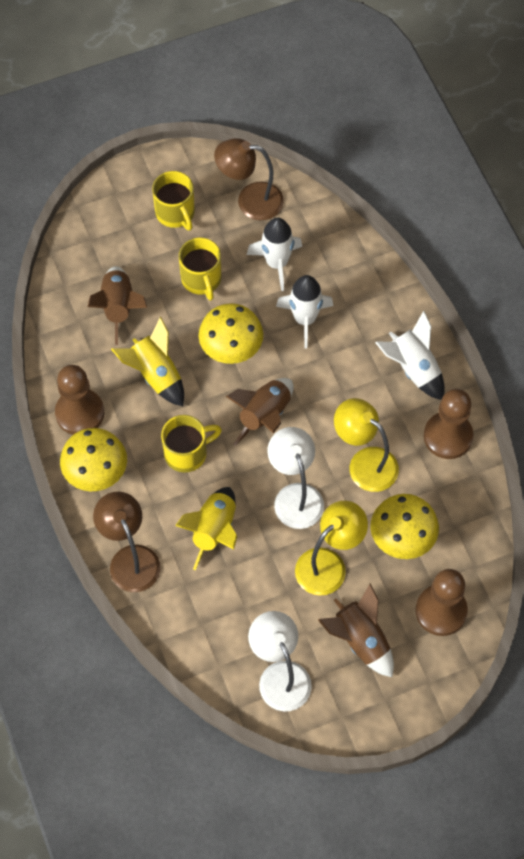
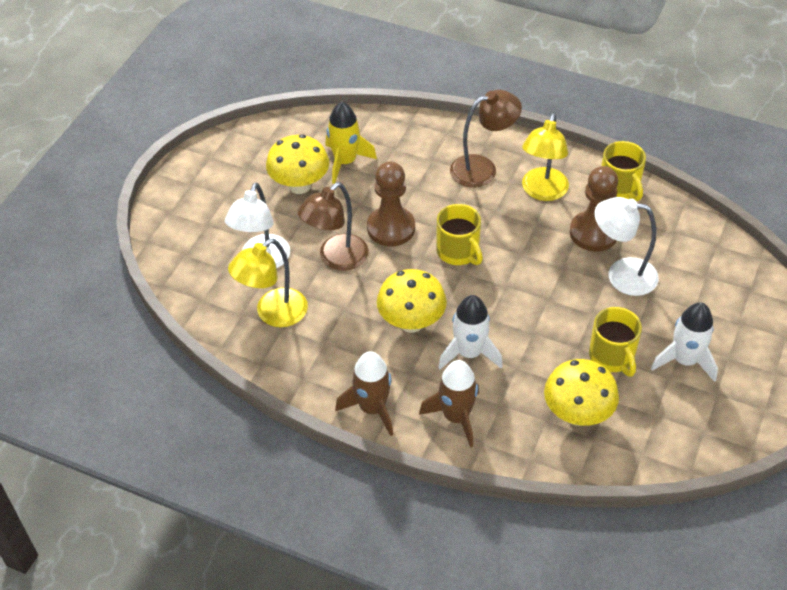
brown pawn: [55,365,104,435] [415,569,468,636] [424,389,474,459] = 3 -> [367,161,415,247] [570,166,618,252] = 2
brown rocket: [88,266,147,345] [226,378,294,446] [318,583,394,677] = 3 -> [335,351,393,436] [419,360,479,448] = 2
white rocket: [247,217,302,291] [276,275,333,348] [375,311,445,400] = 3 -> [438,295,503,369] [651,302,718,382] = 2
yellow rocket: [111,317,184,406] [175,487,237,570] = 2 -> [325,102,377,184] = 1

